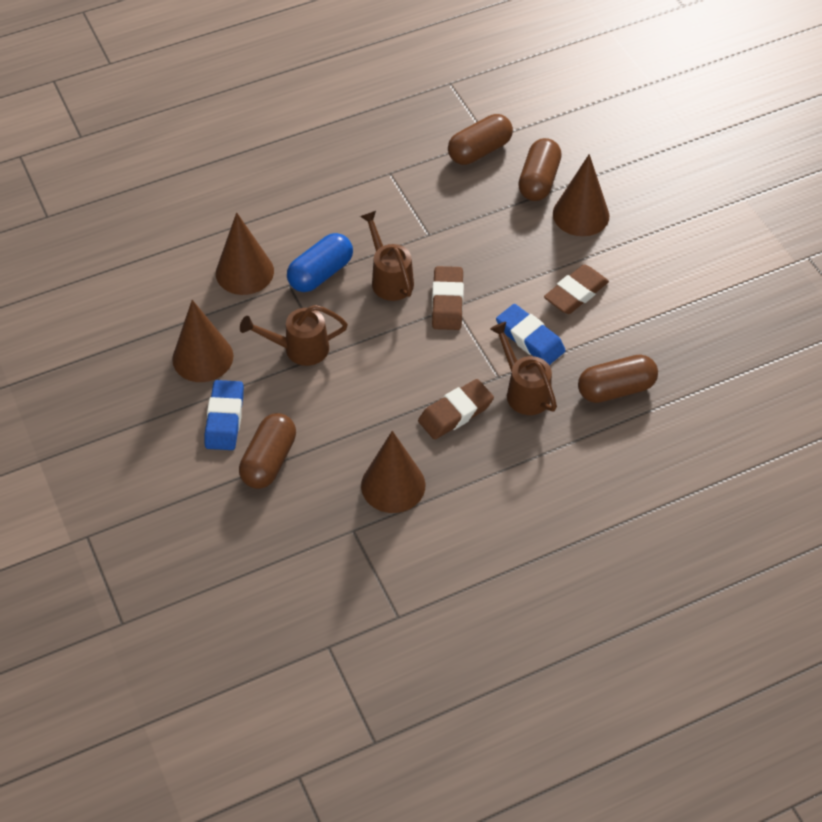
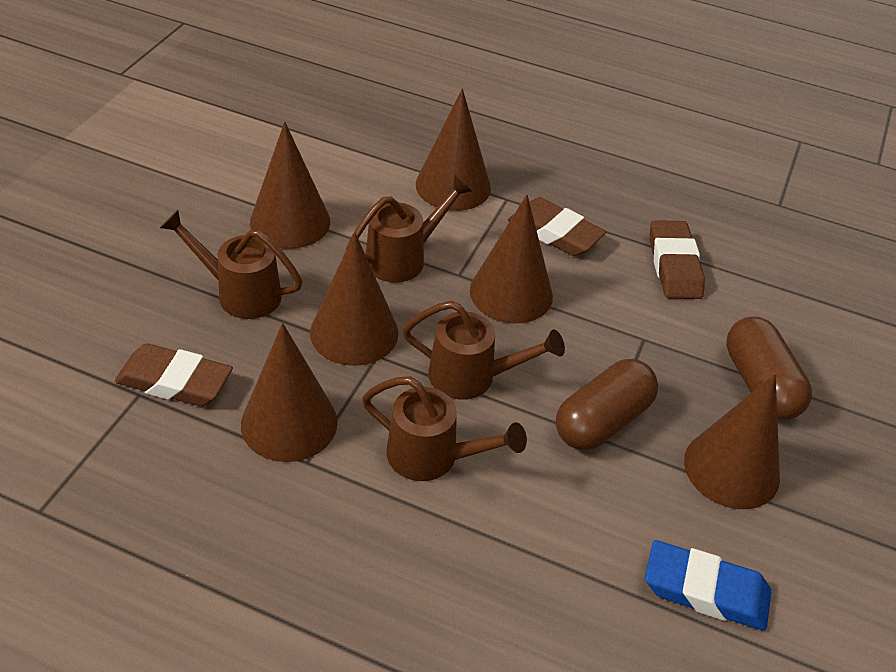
blue capsule: [287,233,353,292] = 1 -> none = 0
blue eraser: [205,380,244,450] [496,304,566,365] = 2 -> [645,540,771,631] = 1
brown capsule: [239,413,296,489] [448,114,513,165] [518,138,562,201] [578,354,658,403] = 4 -> [556,359,658,450] [726,317,812,420] = 2
brown cone: [172,300,233,382] [216,212,274,295] [361,431,425,513] [553,154,609,236] = 4 -> [241,323,338,462] [250,122,330,249] [310,232,398,366] [416,88,491,211] [470,195,553,323] [684,374,780,509] = 6
brown watering can: [240,305,348,366] [360,211,414,301] [490,322,557,415] = 3 -> [160,210,302,319] [346,176,472,282] [362,376,527,481] [403,301,565,400] = 4

